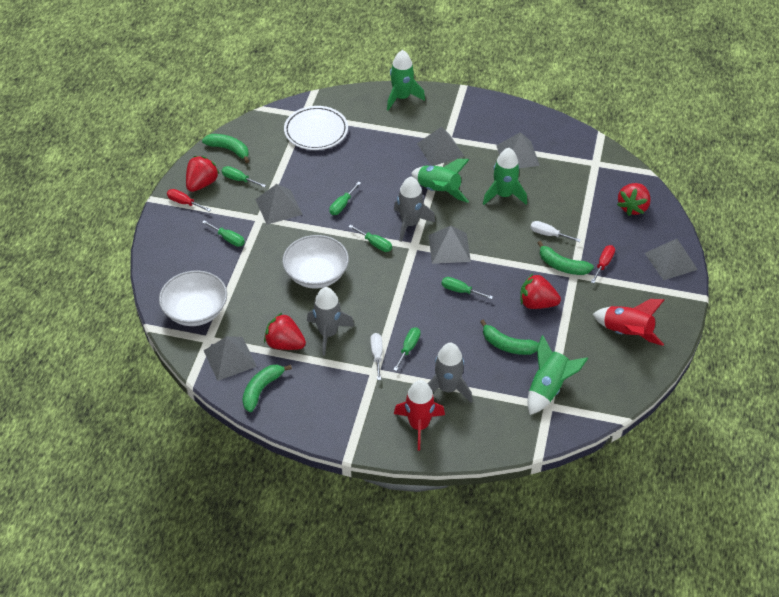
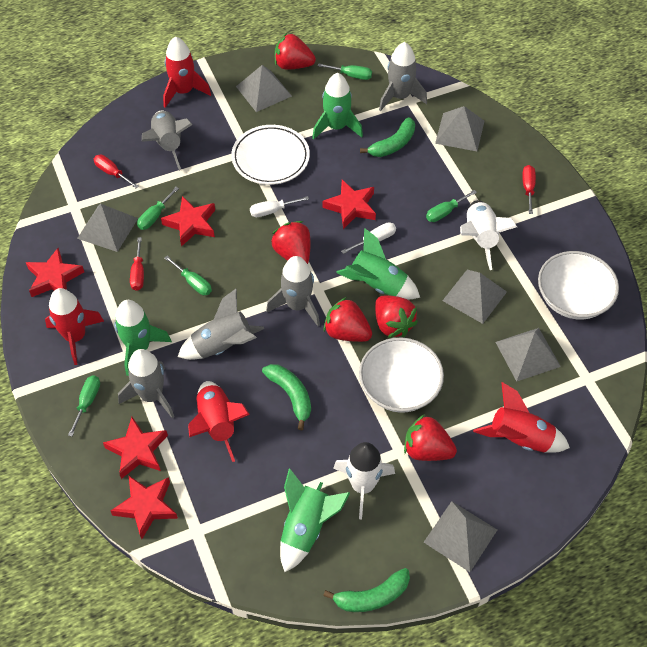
green banana: [202,134,249,163] [242,365,292,412] [480,320,539,355] [538,241,594,275] = 4 -> [262,364,311,430] [323,568,410,612] [360,117,415,157] = 3
green screwdriver: [202,220,245,247] [221,166,266,187] [329,182,361,215] [348,225,392,252] [393,327,420,371] [442,277,493,299] = 6 -> [68,376,100,437] [137,187,179,230] [164,256,212,295] [318,63,372,80] [426,190,477,222] = 5
grey rocket: [307,287,354,356] [394,177,436,242] [428,343,472,403] = 3 -> [118,349,174,418] [142,111,193,171] [178,288,264,360] [266,256,320,326] [379,42,427,111] = 5
red rocket: [394,380,445,450] [593,299,664,346] = 2 -> [45,288,104,365] [163,36,211,108] [188,381,250,462] [473,382,570,453] = 4
red screwdriver: [167,189,211,211] [591,245,615,283] = 2 -> [94,155,139,188] [130,237,144,291] [522,165,536,214] = 3
red star: none = 0 -> [26,248,84,297] [103,417,168,479] [110,476,178,539] [161,196,215,247] [323,180,376,229] = 5
red strawberry: [186,156,219,192] [264,313,306,350] [520,274,561,309] [617,183,651,216] = 4 -> [271,221,310,264] [275,33,316,70] [324,297,372,342] [375,295,418,338] [404,414,457,461] = 5
white rocket: none = 0 -> [333,442,395,519] [460,200,517,270] = 2

